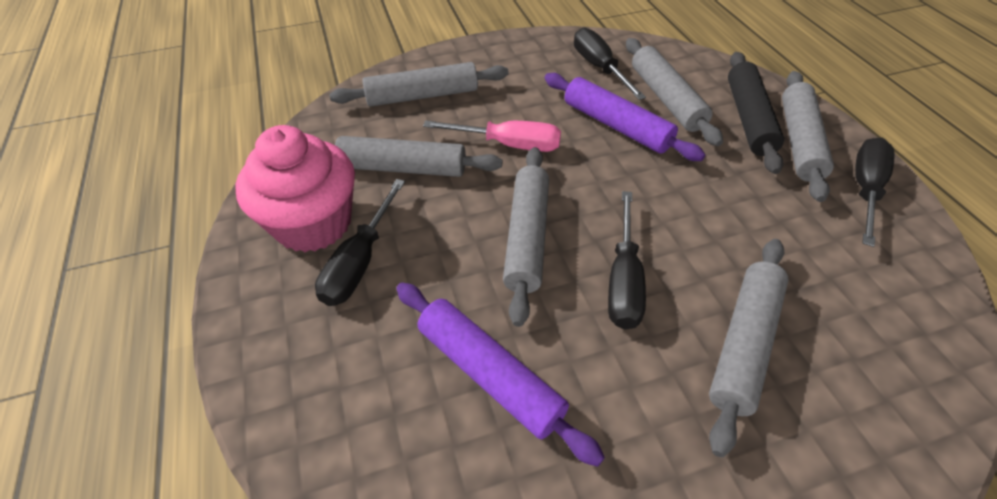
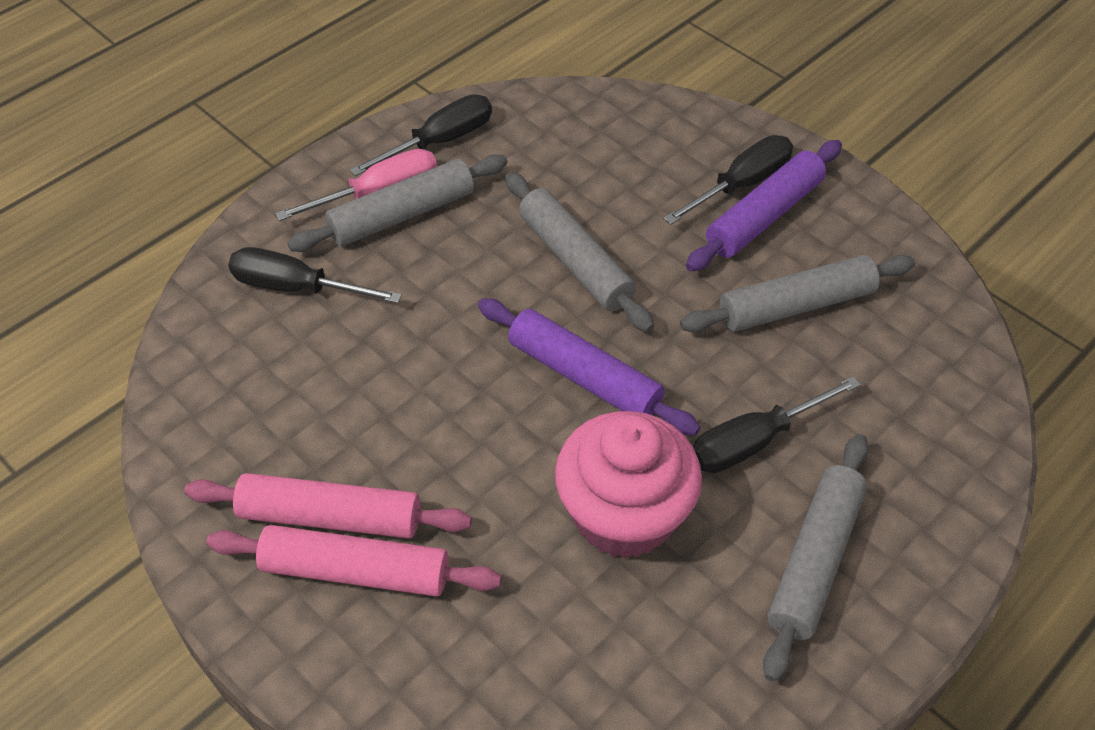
black rolling pin: [728,52,784,174] = 1 -> none = 0
grey rolling pin: [329,62,509,107] [335,136,502,177] [503,147,549,327] [626,38,723,146] [709,239,788,457] [782,71,834,202] = 6 -> [287,155,508,252] [505,172,654,332] [680,255,915,332] [763,434,869,682] = 4
pink rolling pin: none = 0 -> [185,473,472,538] [207,525,501,597] = 2

